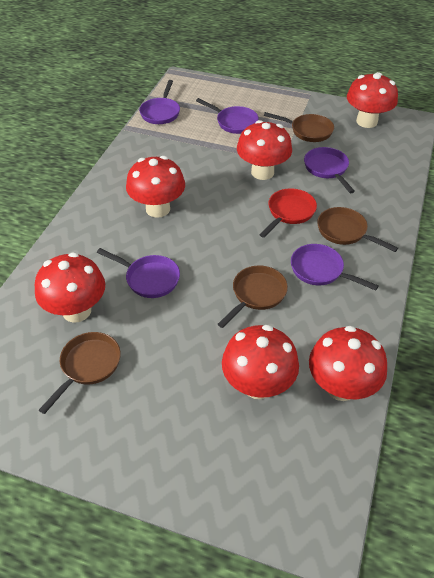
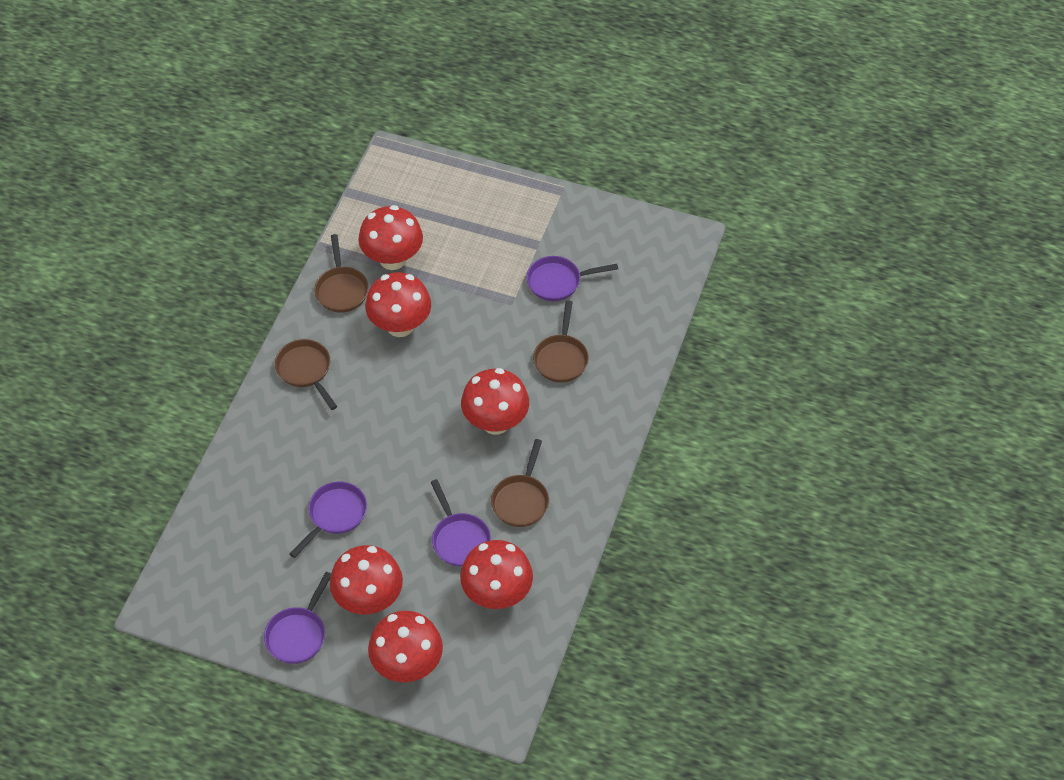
purple pan: [97,248,180,298] [139,80,180,124] [196,98,259,134] [291,244,379,291] [304,147,355,193] = 5 -> [264,572,331,664] [290,482,367,558] [431,479,491,567] [526,256,618,301] = 4
red pan: [259,188,317,238] = 1 -> none = 0

